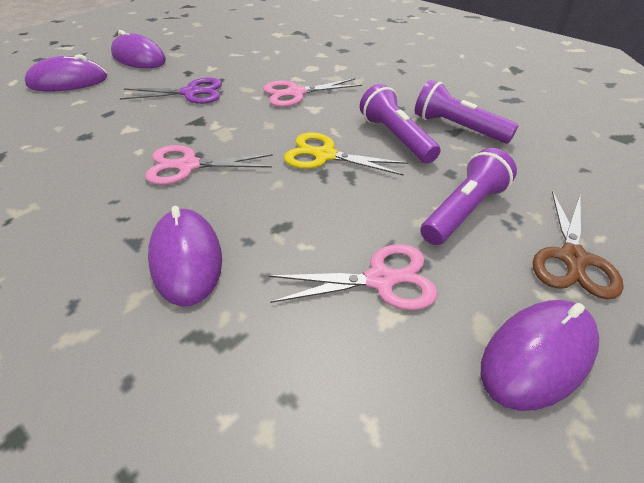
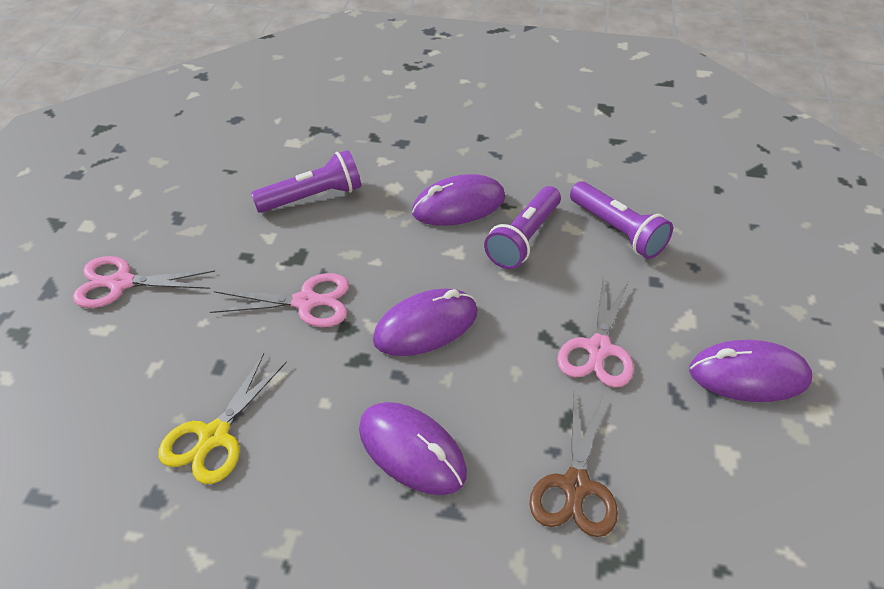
purple scissors: [120,78,222,104] = 1 -> none = 0

